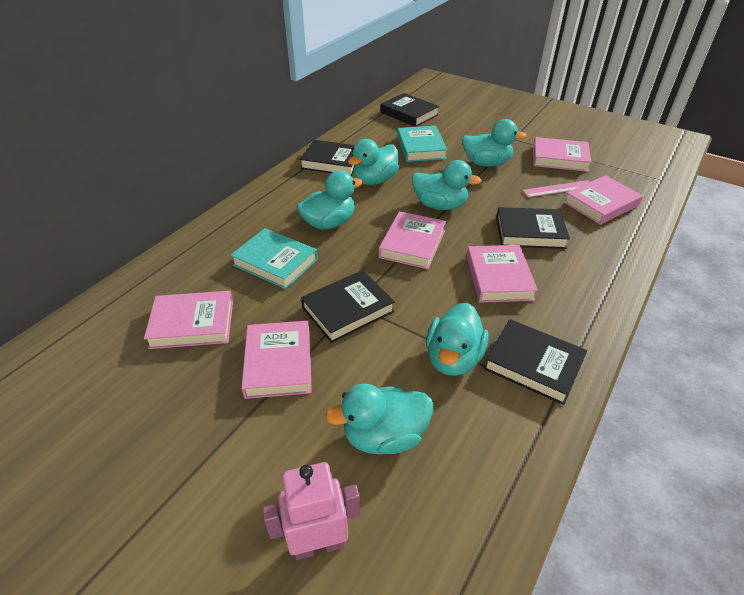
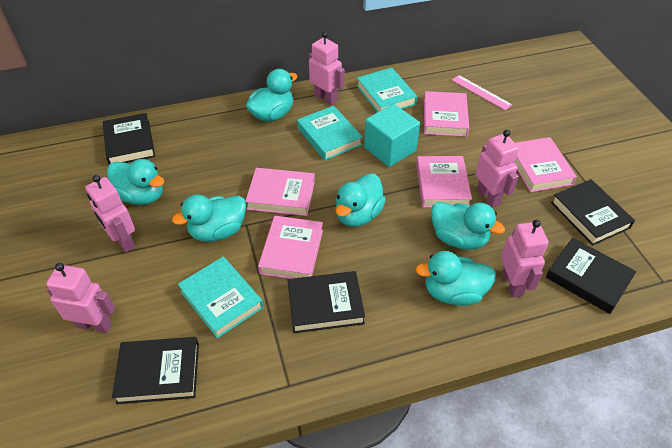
pink book: [144,291,233,349] [241,321,312,399] [379,211,446,269] [466,245,538,303] [533,137,592,172] [564,175,643,225] = 6 -> [245,168,315,216] [258,216,323,279] [416,156,472,208] [424,91,469,137] [514,137,577,192] = 5
pink robot: [263,462,360,560] = 1 -> [46,263,115,333] [85,175,135,253] [309,32,345,105] [475,130,519,208] [501,220,549,298] = 5
turquoise book: [230,228,318,289] [397,126,447,162] = 2 -> [178,256,263,338] [297,106,363,160] [357,68,417,112] = 3
turquoise cube: none = 0 -> [364,104,420,167] = 1

